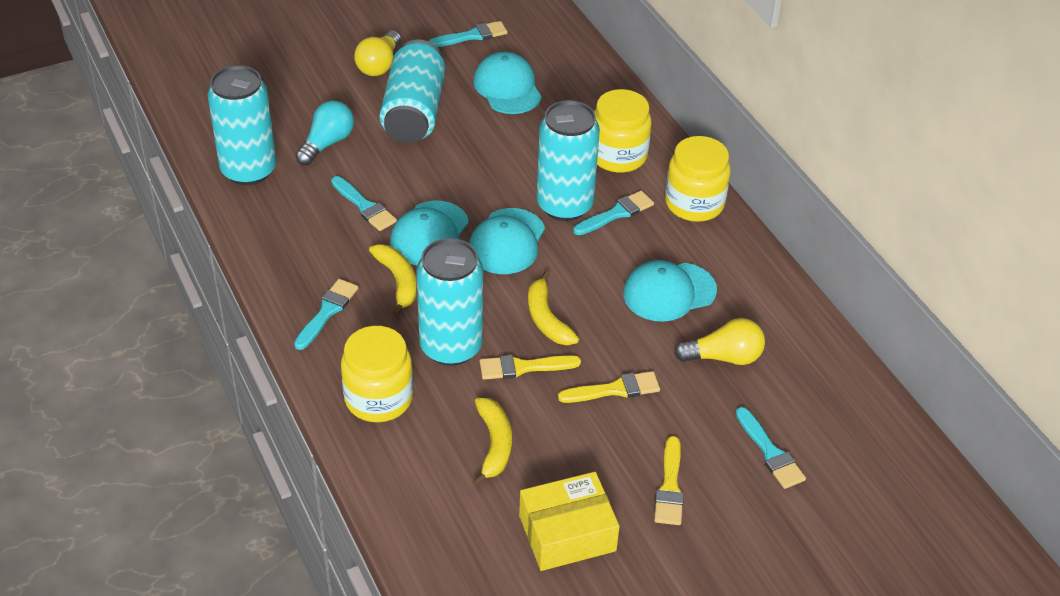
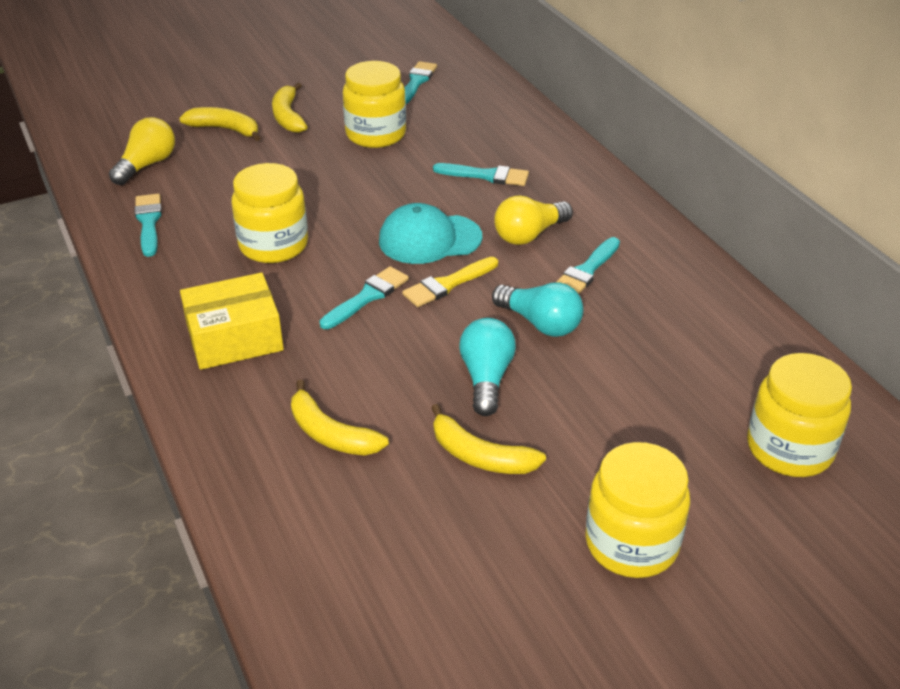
turquoise can: [207,65,277,185] [379,39,445,143] [416,238,483,366] [537,100,600,221] = 4 -> none = 0
turquoise cap: [390,201,469,265] [469,208,545,274] [473,52,542,114] [623,260,717,322] = 4 -> [379,203,482,264] = 1
turquoise light bulb: [295,101,354,166] = 1 -> [459,318,516,416] [492,282,583,337] = 2
yellow banana: [369,244,417,316] [473,398,512,486] [528,271,579,345] = 3 -> [179,107,260,141] [272,83,308,133] [291,380,389,456] [431,404,546,474] = 4
yellow brush: [480,355,581,380] [558,371,660,403] [654,436,684,525] = 3 -> [402,257,498,307] = 1
yellow jar: [341,326,413,422] [594,89,652,173] [665,136,731,222] = 3 -> [231,163,308,263] [343,61,406,148] [585,442,690,578] [747,353,852,477] = 4

